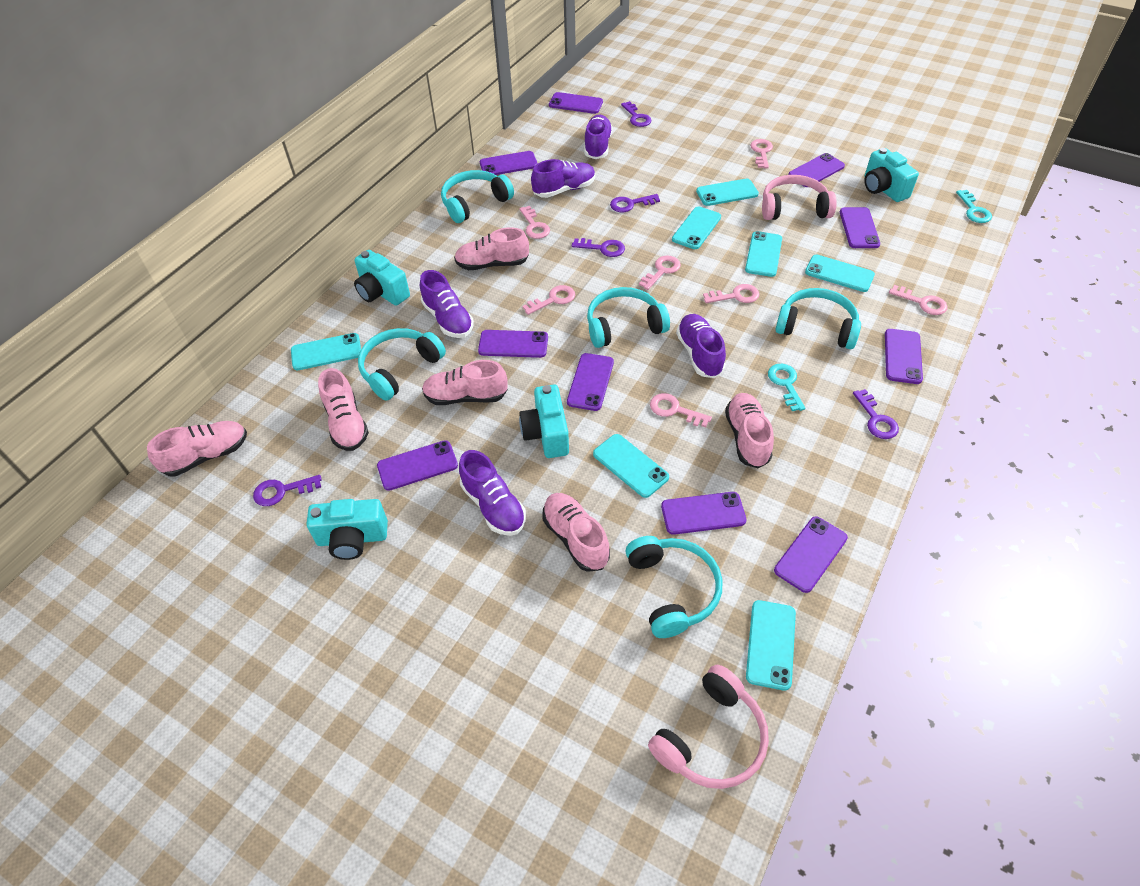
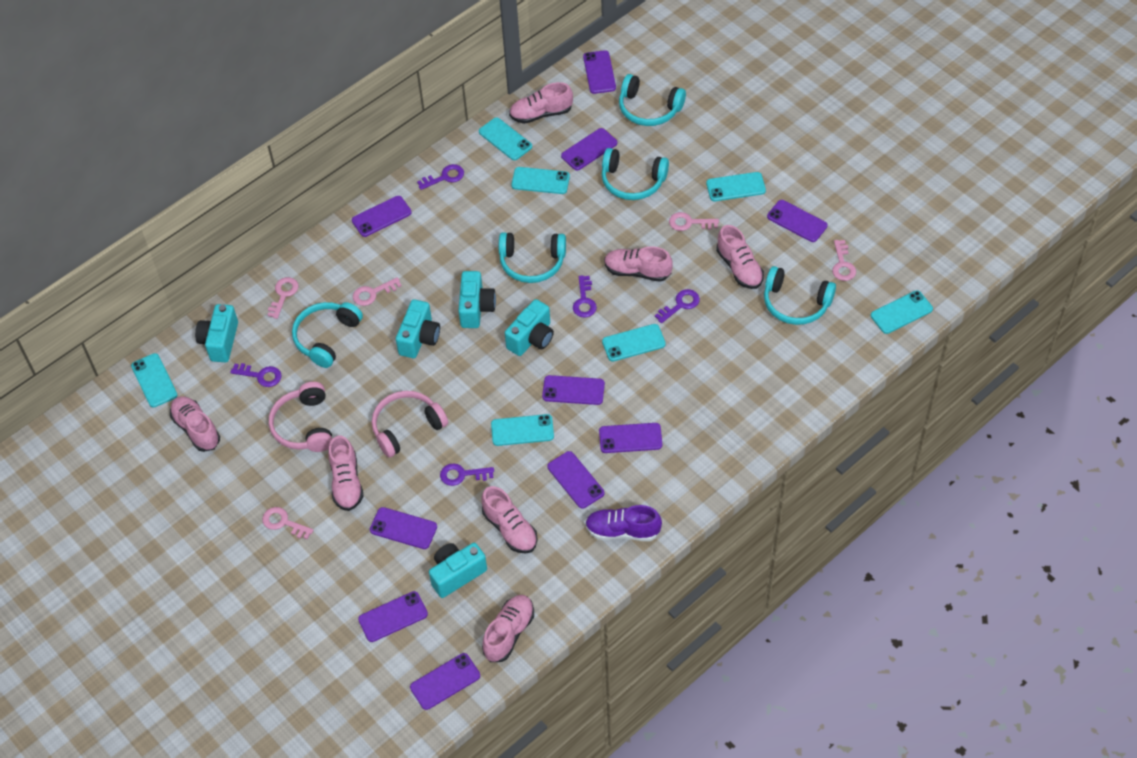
pink key: [519,206,550,239] [522,285,575,315] [639,256,681,290] [650,393,712,427] [703,284,759,303] [750,139,773,168] [889,285,948,315] = 7 -> [262,507,314,539] [268,277,299,319] [353,277,402,306] [669,212,719,231] [832,240,856,281] = 5
pink shoe: [147,421,247,477] [318,368,369,451] [422,360,508,405] [454,227,529,270] [542,493,610,572] [725,393,774,468] = 6 -> [170,396,220,452] [328,436,364,511] [481,486,538,553] [482,595,534,662] [509,82,573,124] [604,246,673,282] [716,225,764,289] = 7
purple shoe: [420,270,474,338] [459,450,526,536] [531,159,595,198] [584,115,613,159] [676,314,726,378] = 5 -> [585,505,662,541] = 1
turquoise camera: [306,499,388,560] [354,250,410,306] [519,385,569,458] [864,148,919,202] = 4 -> [195,304,238,362] [396,299,440,358] [429,543,487,598] [458,271,496,328] [505,299,554,356] = 5
turquoise key: [768,364,805,411] [956,190,992,223] = 2 -> none = 0

